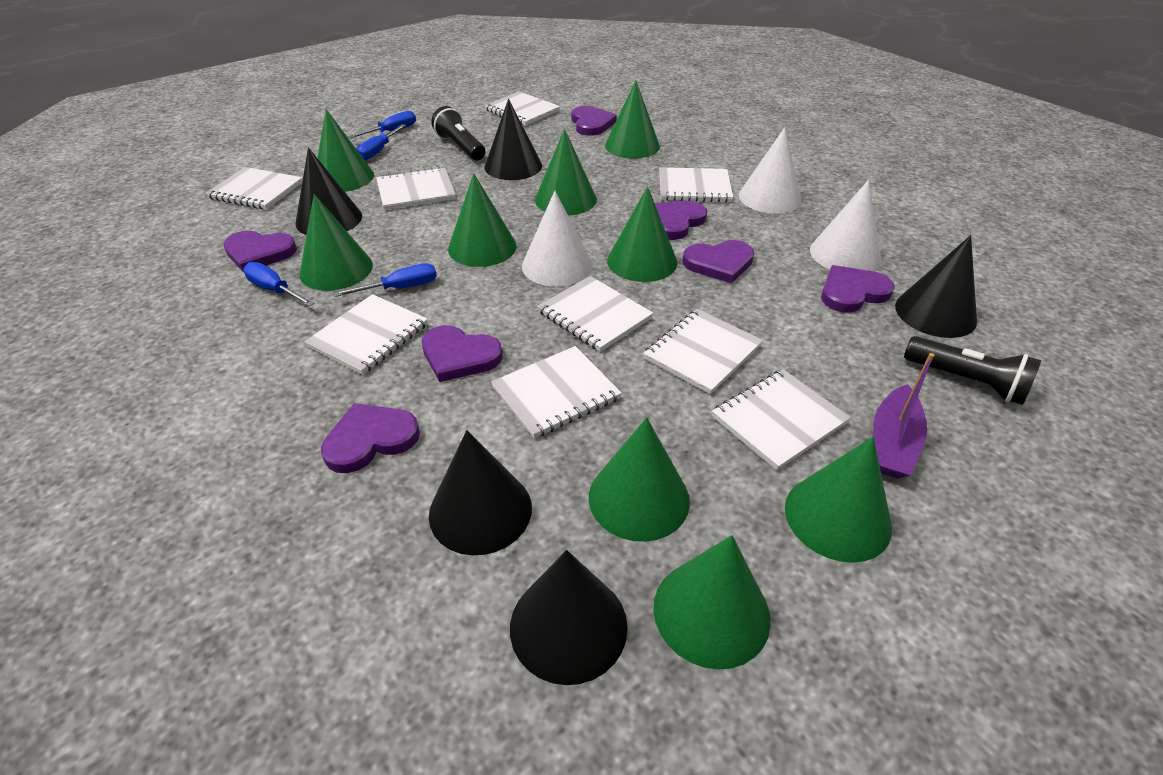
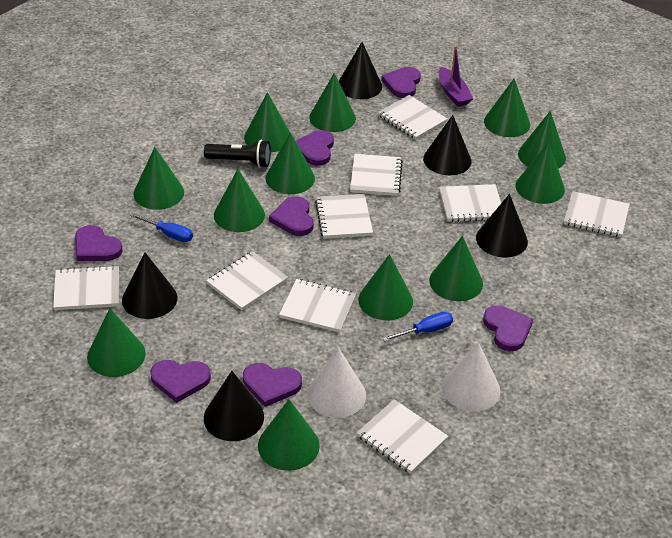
black flashlight: [431,106,485,160] [904,336,1041,405] = 2 -> [204,140,271,168] = 1
blue screwdriver: [243,262,314,306] [333,263,437,297] [348,111,416,138] [356,124,406,160] = 4 -> [130,213,193,242] [382,312,453,342] = 2
green cone: [299,194,373,291] [317,109,374,192] [448,173,517,267] [535,129,597,216] [589,417,690,542] [605,81,660,159] [607,186,677,282] [653,535,771,670] [785,437,892,563] = 9 -> [87,308,146,377] [133,147,184,210] [214,169,265,232] [244,92,290,152] [258,399,320,471] [265,132,315,194] [309,73,356,132] [358,254,413,320] [429,236,483,301] [484,79,530,137] [515,142,565,204] [518,111,566,169] = 12
white cone: [522,191,592,287] [739,127,802,214] [810,180,882,271] = 3 -> [307,348,366,418] [442,342,500,412] = 2

